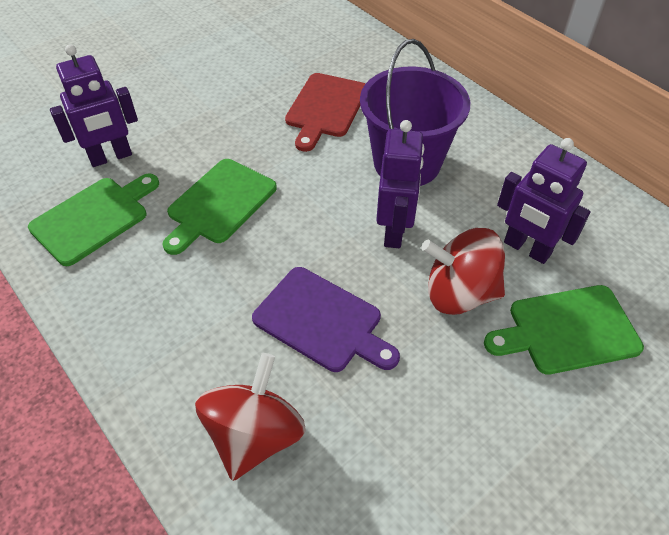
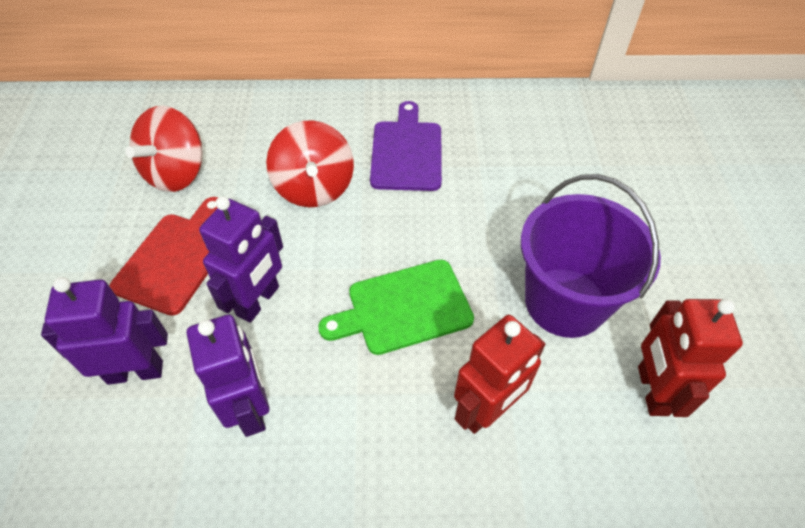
green cutting board: [28,173,159,266] [162,159,277,255] [484,285,644,375] = 3 -> [318,260,474,355] = 1
red robot: none = 0 -> [454,315,545,434] [638,299,743,417] = 2

